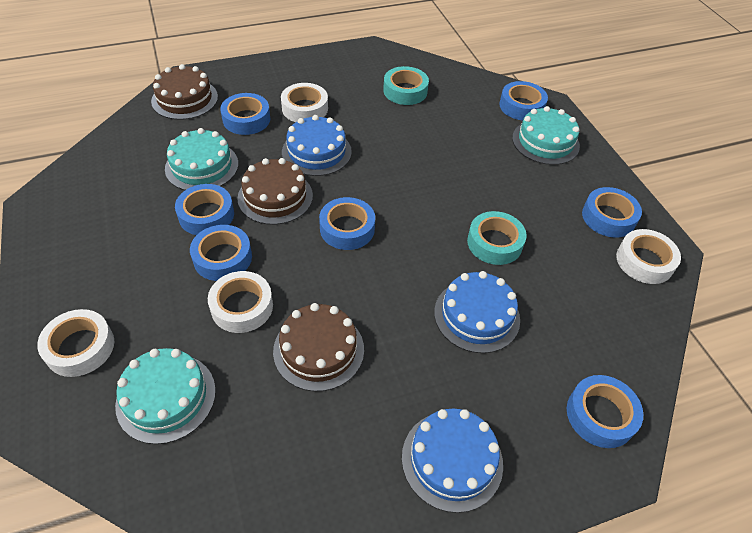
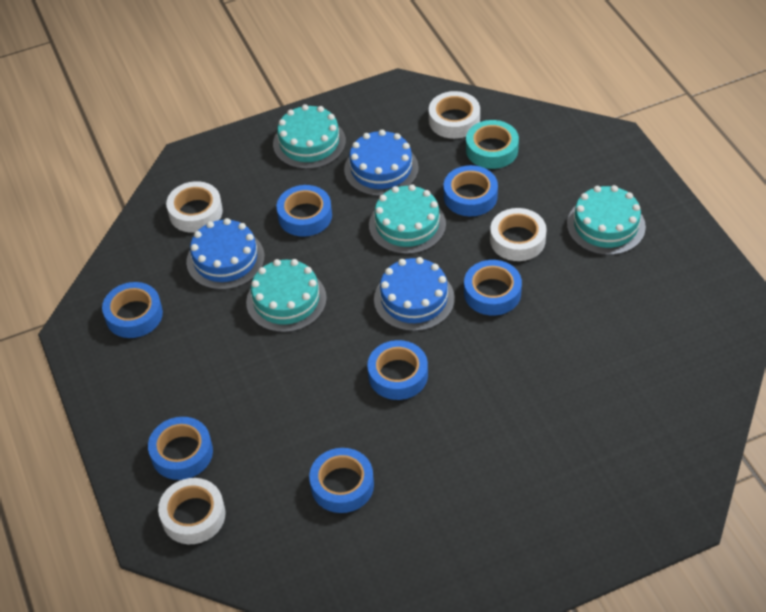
brown cake: [151,64,218,120] [237,158,313,225] [273,303,364,392] = 3 -> none = 0
turquoise cake: [115,348,216,444] [165,128,238,190] [512,106,580,165] = 3 -> [246,259,327,332] [273,104,346,169] [369,184,446,254] [567,185,646,255] = 4
turquoise tape: [383,66,429,105] [467,211,527,265] = 2 -> [466,120,519,169] = 1

